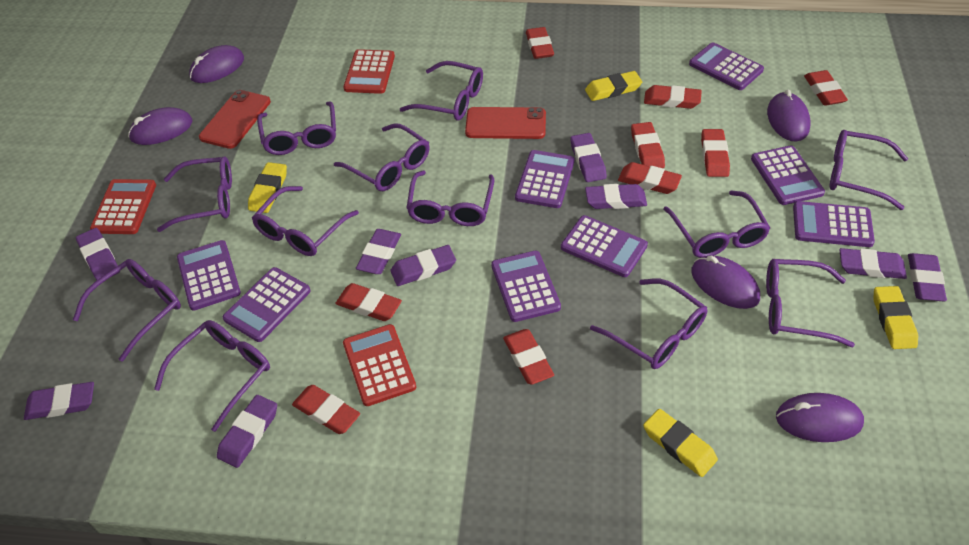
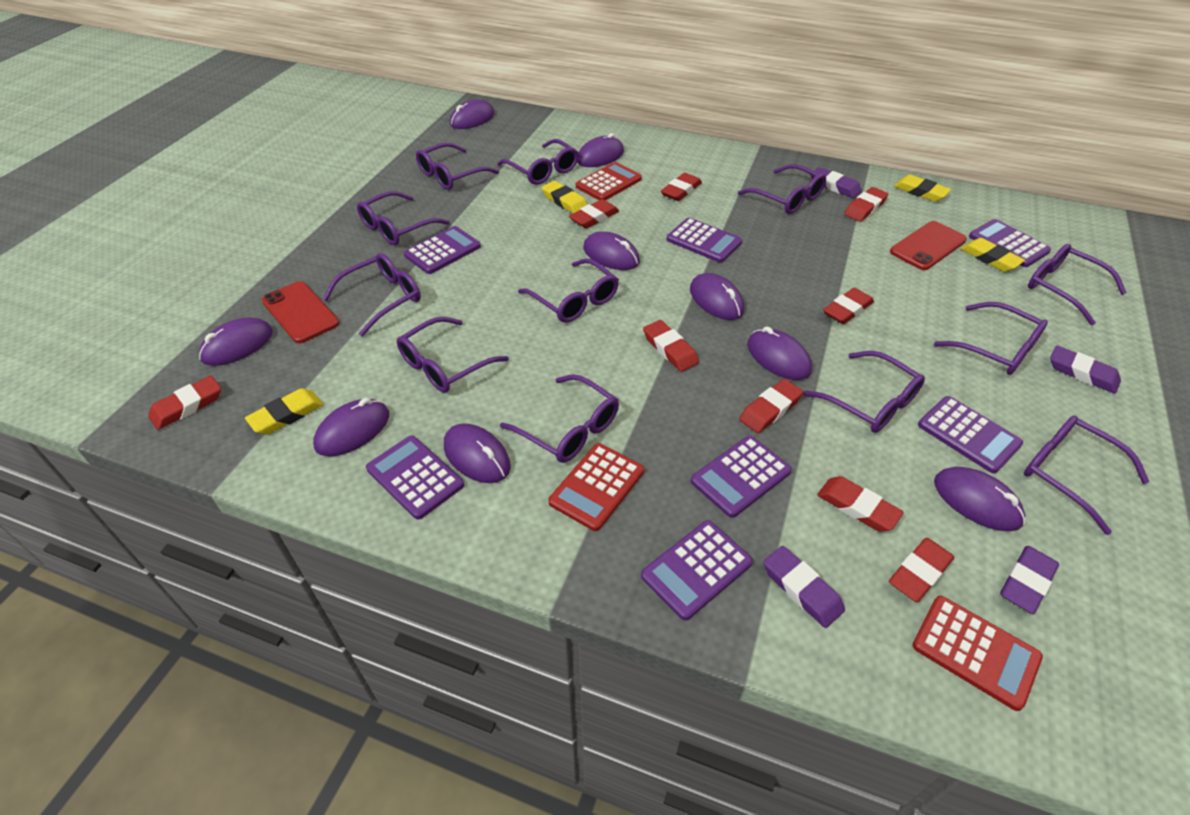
purple calculator: [177,240,241,311] [223,267,311,342] [491,251,561,322] [515,150,575,208] [561,215,648,277] [689,42,764,90] [751,146,825,205] [793,201,875,247] = 8 -> [366,435,464,519] [404,226,481,274] [641,520,753,620] [667,218,742,263] [691,436,792,518] [918,396,1023,473] [969,219,1051,267] = 7
purple eraser: [24,382,94,420] [76,228,120,280] [217,395,277,468] [356,229,401,274] [391,245,456,286] [570,133,607,182] [585,184,647,209] [840,248,907,279] [908,253,947,301] = 9 -> [763,546,845,628] [810,167,862,198] [1000,546,1059,614] [1050,345,1121,394] = 4
purple mouse: [128,107,192,145] [189,45,244,83] [691,255,760,309] [767,90,811,142] [776,393,864,442] = 5 -> [199,317,273,366] [313,398,389,456] [444,423,511,483] [450,100,495,129] [577,133,624,167] [583,231,640,270] [690,273,744,320] [747,326,812,380] [934,467,1025,531] = 9

